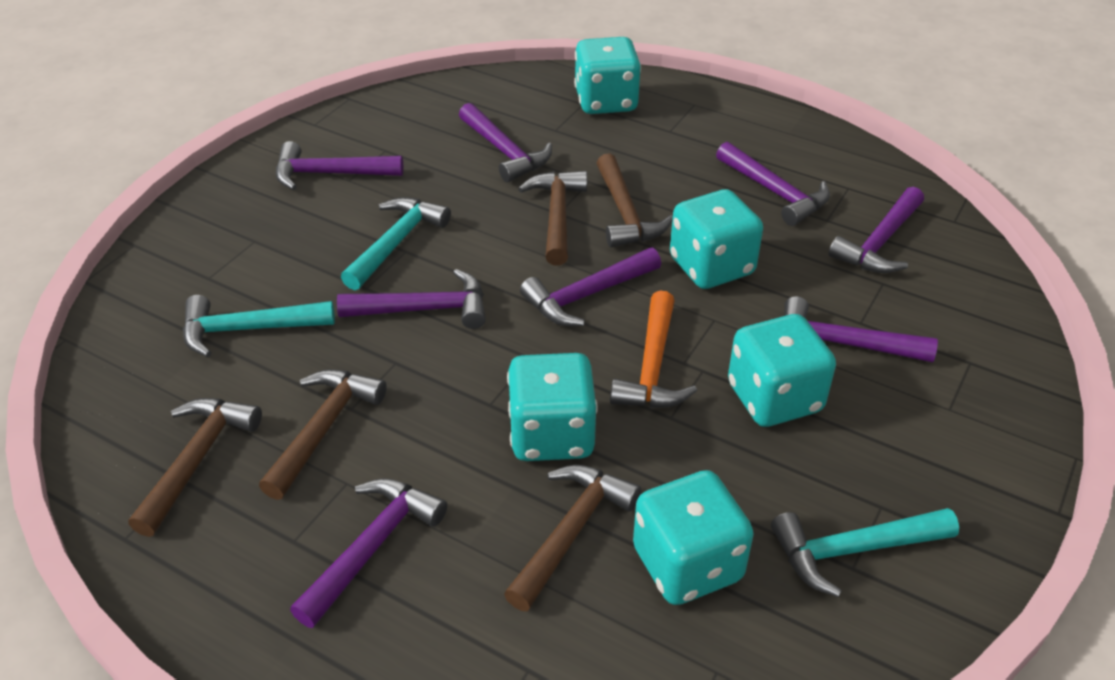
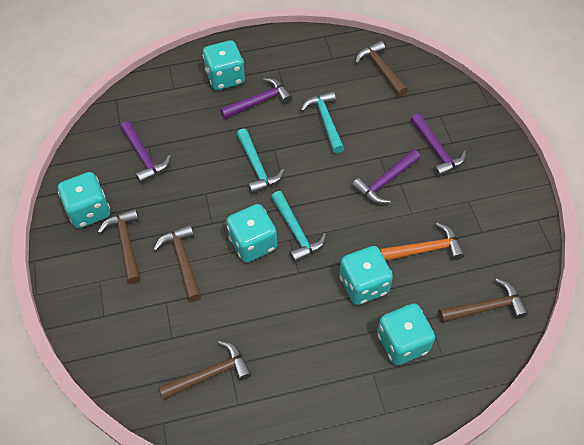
purple hammer: [276,141,403,190] [290,478,447,628] [337,269,486,329] [459,103,552,183] [520,248,661,326] [716,142,830,226] [784,296,938,362] [829,187,924,273] = 8 -> [120,121,171,184] [220,78,292,119] [352,149,420,204] [410,113,466,177] = 4

